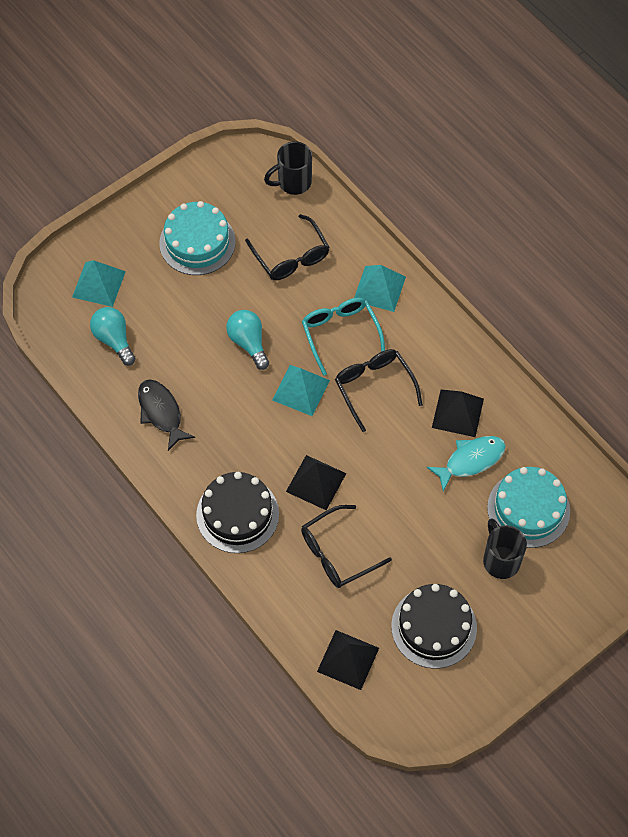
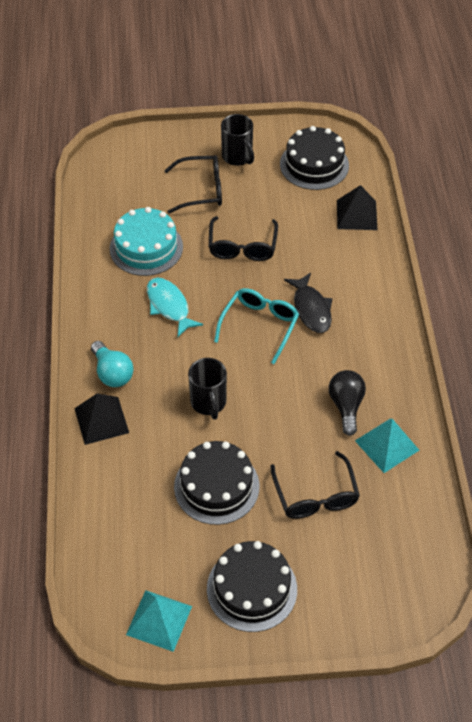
black cake: [196,472,279,553] [391,584,477,668] = 2 -> [174,441,260,525] [207,541,297,632] [280,126,349,190] = 3
black light bulb: none = 0 -> [329,370,366,436] = 1
black pyramid: [286,455,346,510] [317,630,379,690] [432,389,484,437] = 3 -> [74,394,129,445] [337,185,377,230] = 2
turquoise cake: [159,201,236,275] [487,467,570,548] = 2 -> [110,207,183,276] = 1
turquoise light bulb: [90,307,136,366] [226,310,269,370] = 2 -> [91,341,134,387] = 1
turquoise pyramid: [72,260,126,307] [272,365,330,416] [354,265,406,312] = 3 -> [126,590,192,652] [355,419,419,473] = 2

